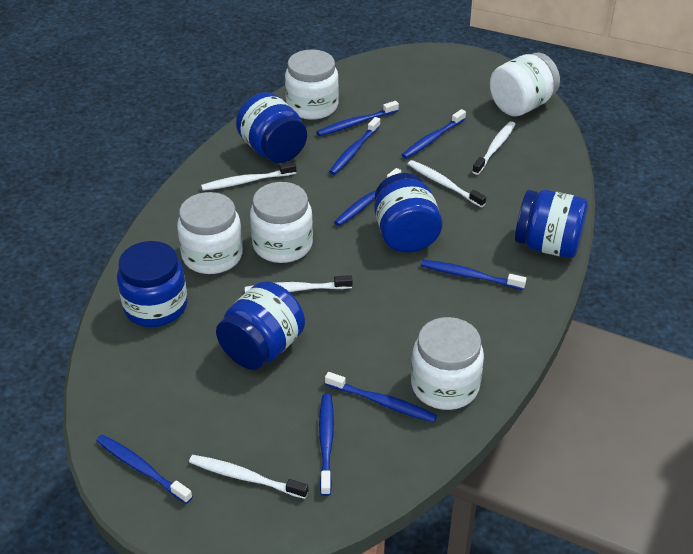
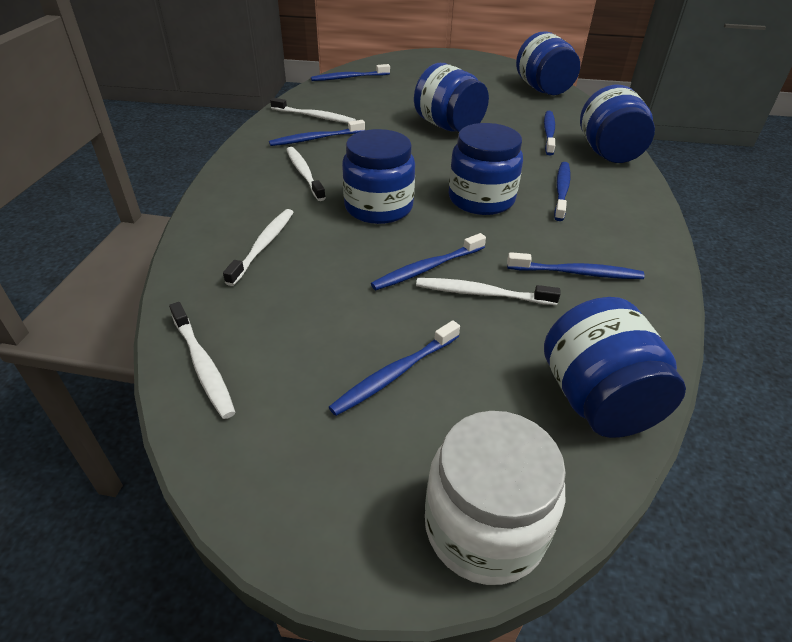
blue jar: [117,241,188,327] [216,281,305,370] [236,92,307,163] [374,173,442,253] [515,190,588,258] = 5 -> [342,129,415,224] [414,63,489,132] [448,123,523,215] [516,31,580,95] [544,297,686,438] [580,85,655,163] = 6
blue toothbrush: [96,434,192,504] [317,101,399,136] [319,394,334,496] [325,372,437,423] [329,117,380,175] [334,168,401,226] [402,109,466,159] [421,260,527,290] = 8 -> [269,120,365,146] [311,64,390,81] [329,320,460,416] [371,233,486,290] [507,252,645,279] [544,111,555,156] [554,162,570,221] = 7
white jar: [177,192,243,274] [250,182,313,263] [285,49,339,120] [411,317,484,410] [490,53,560,116] = 5 -> [425,411,566,585] = 1

